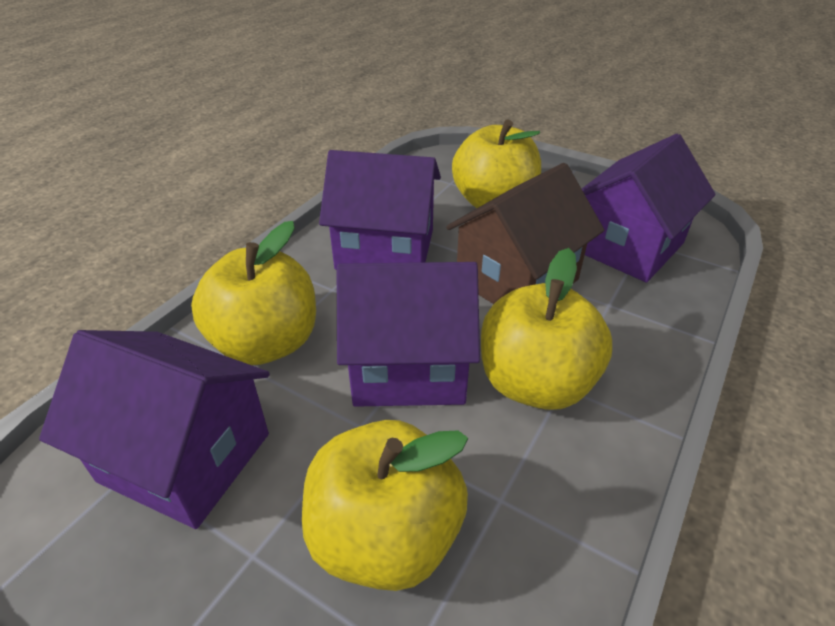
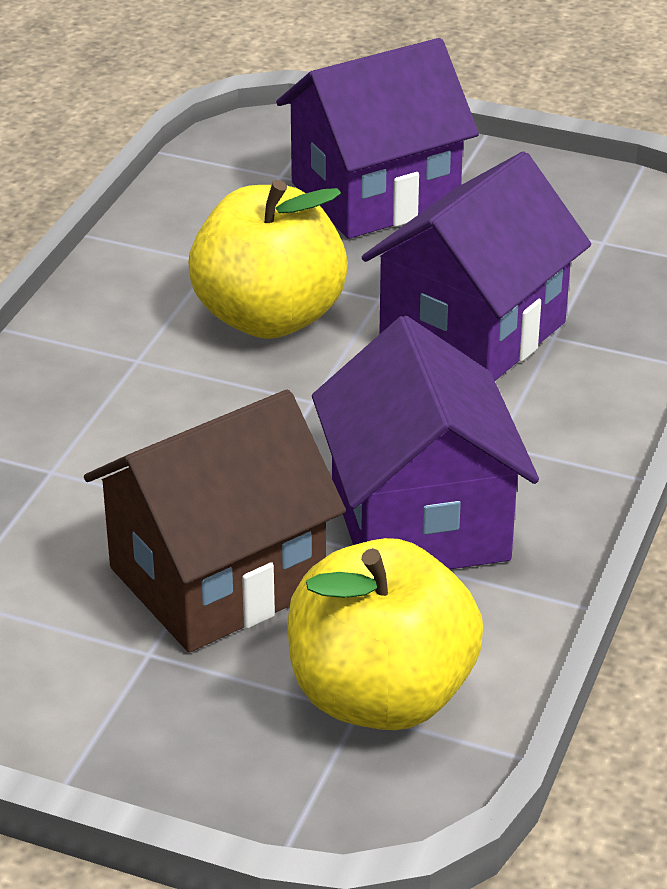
purple house: [39,330,270,529] [319,150,441,270] [337,262,480,407] [582,134,715,283] = 4 -> [276,38,479,239] [312,316,539,569] [362,151,591,381] = 3
yellow apple: [191,221,316,365] [302,420,468,591] [452,120,541,208] [481,248,612,410] = 4 -> [188,180,348,339] [287,538,483,730] = 2

